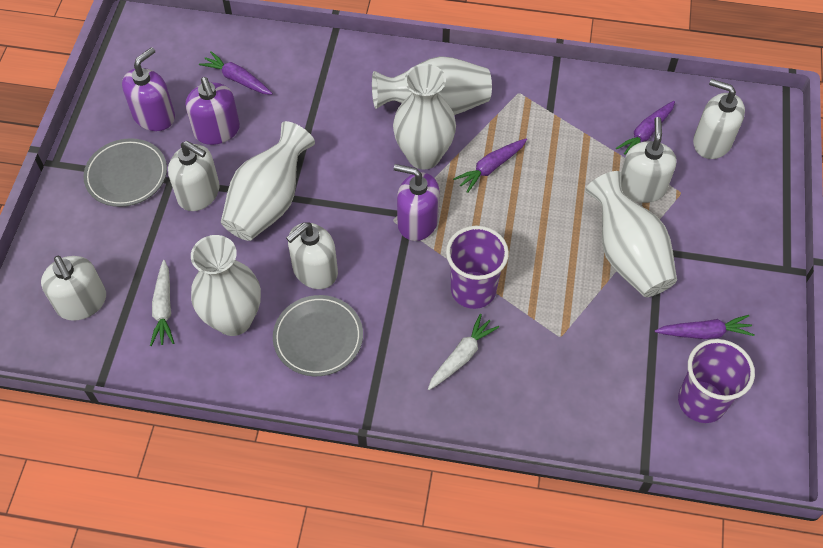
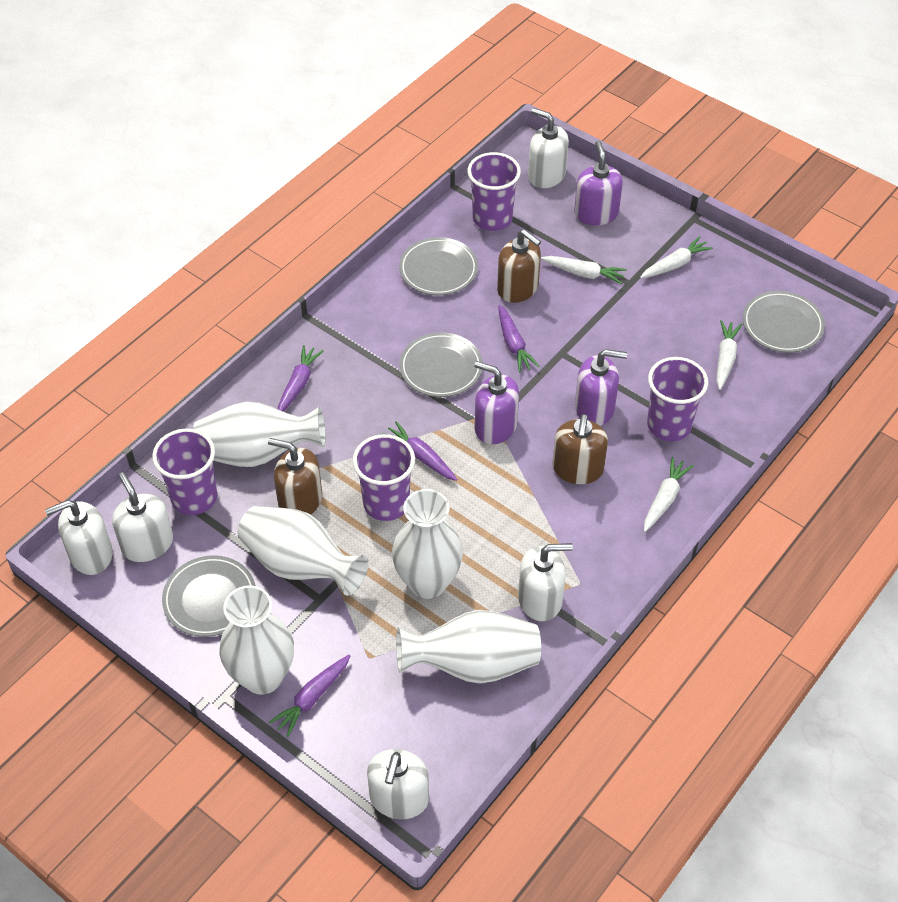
brown soap dispenser: none = 0 -> [268,438,322,515] [497,229,541,303] [553,414,608,484] = 3
grey plate: [83,138,167,207] [273,295,363,376] = 2 -> [162,555,255,637] [399,237,478,295] [399,332,483,397] [743,291,825,353] = 4
purple cup: [446,226,509,309] [678,339,755,423] = 2 -> [152,429,217,515] [353,434,415,521] [467,152,521,231] [647,357,708,441] = 4
white carrot: [150,260,174,346] [428,314,499,390] = 2 -> [541,256,626,284] [640,236,713,278] [644,457,694,532] [716,320,742,390] = 4

